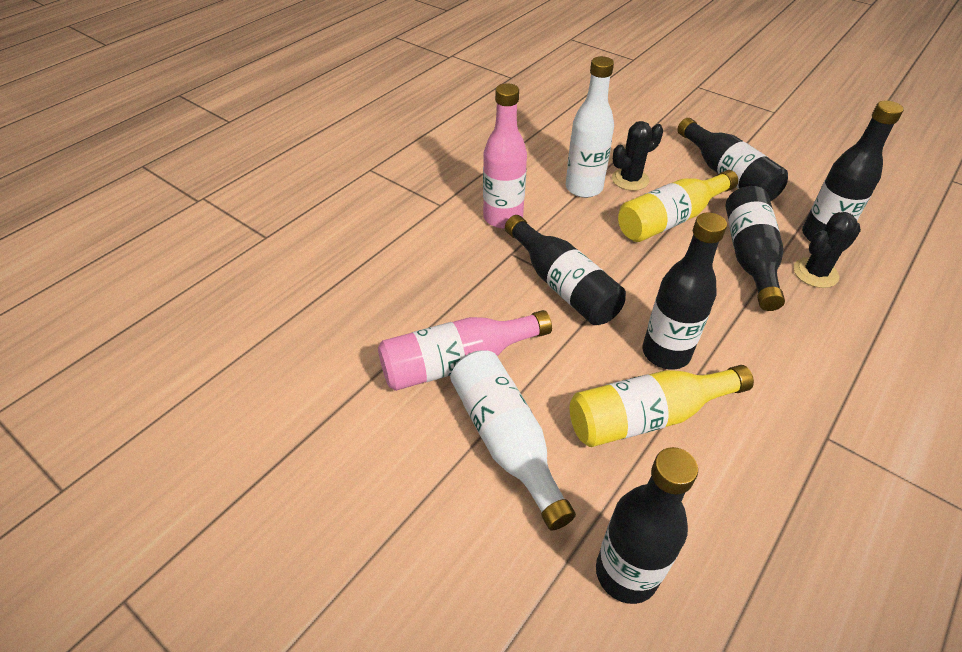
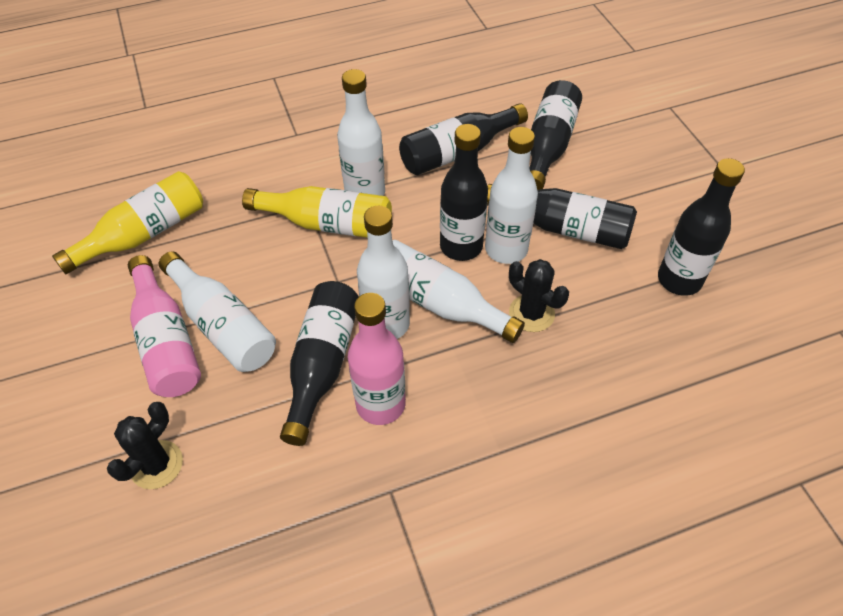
white bottle: [450,351,576,530] [565,56,614,198] = 2 -> [158,251,276,372] [337,69,385,196] [357,206,410,339] [392,240,525,343] [485,127,538,264] = 5

